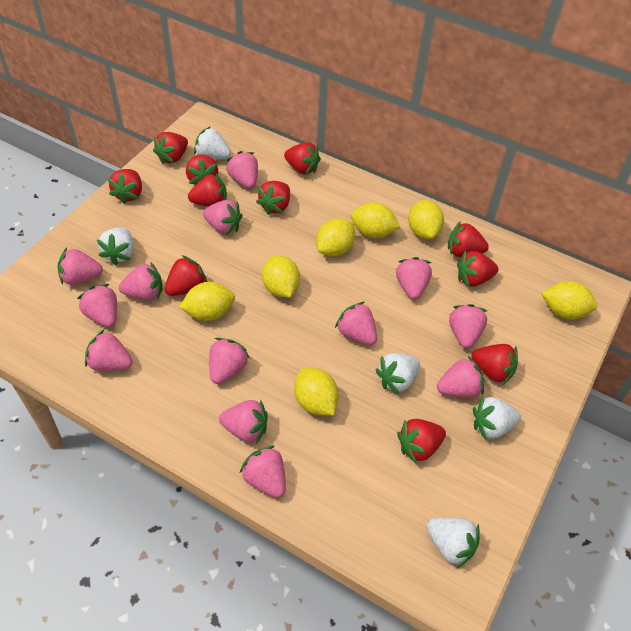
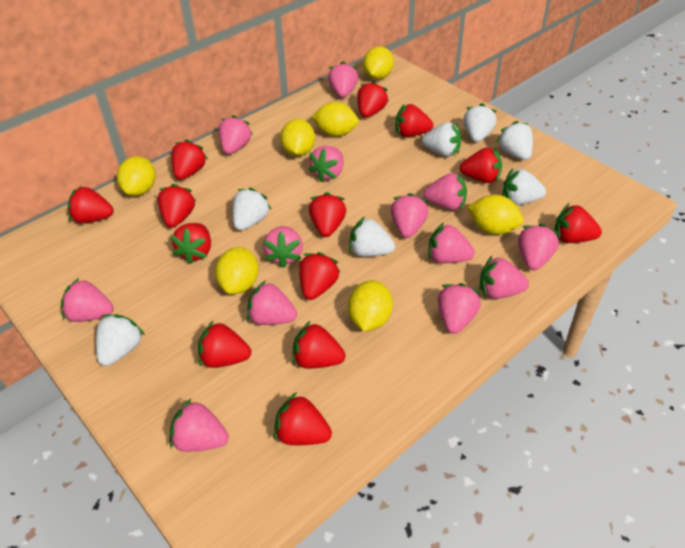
red strawberry: [108,169,142,204] [153,132,188,164] [165,255,207,296] [186,155,218,185] [188,173,227,207] [256,181,290,215] [284,142,321,175] [397,419,446,464] [448,221,489,257] [457,250,499,287] [471,344,518,385] = 11 -> [68,185,114,223] [157,184,197,228] [170,223,211,264] [171,139,208,180] [198,320,251,368] [274,392,332,445] [292,321,346,369] [299,252,341,300] [309,192,346,237] [357,81,389,118] [395,104,433,137] [460,147,502,183] [554,204,602,243] = 13
white strawberry: [97,228,134,265] [194,127,231,160] [375,353,420,395] [427,517,480,568] [473,397,521,440] = 5 -> [96,314,145,366] [233,188,271,231] [349,216,395,257] [422,122,461,157] [463,103,497,142] [497,121,533,160] [502,168,546,205] = 7

